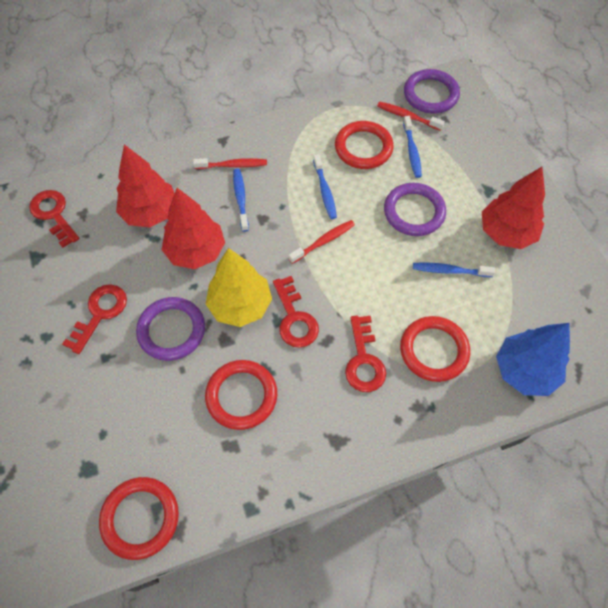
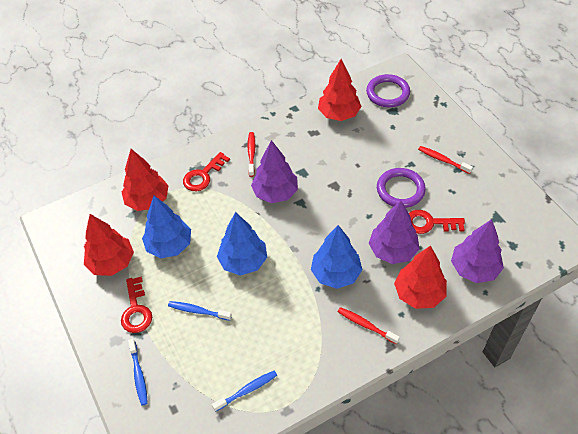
blue toothbrush: [233,168,249,232] [313,154,337,219] [403,116,422,178] [413,262,495,277] = 4 -> [128,339,148,405] [168,301,232,321] [212,370,277,412] = 3
blue tree: [496,323,570,396] = 1 -> [142,196,191,258] [217,212,267,276] [311,225,362,289] = 3
purple ring: [136,297,205,361] [384,183,446,236] [404,69,460,114] = 3 -> [366,74,410,107] [377,168,426,208] = 2
purple tree: none = 0 -> [251,140,298,203] [369,201,420,264] [451,219,504,283] = 3
red key: [29,190,80,248] [62,284,127,354] [273,276,319,348] [345,316,386,392] = 4 -> [121,277,152,333] [183,152,230,191] [409,210,465,234] = 3
red ring: [99,477,179,560] [205,360,277,430] [335,121,394,169] [400,316,470,382] = 4 -> none = 0
red tree: [116,144,175,228] [162,188,225,269] [482,167,545,249] = 3 -> [84,214,134,276] [122,149,169,211] [318,59,362,121] [394,245,447,309] = 4
yellow tree: [206,248,272,327] = 1 -> none = 0

